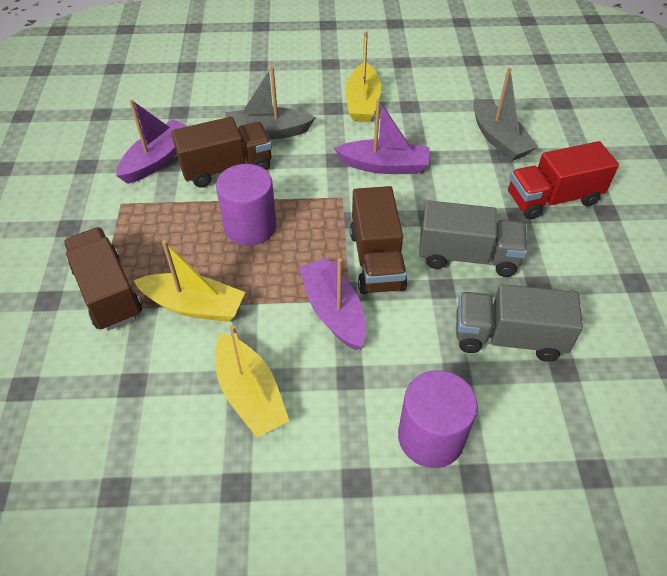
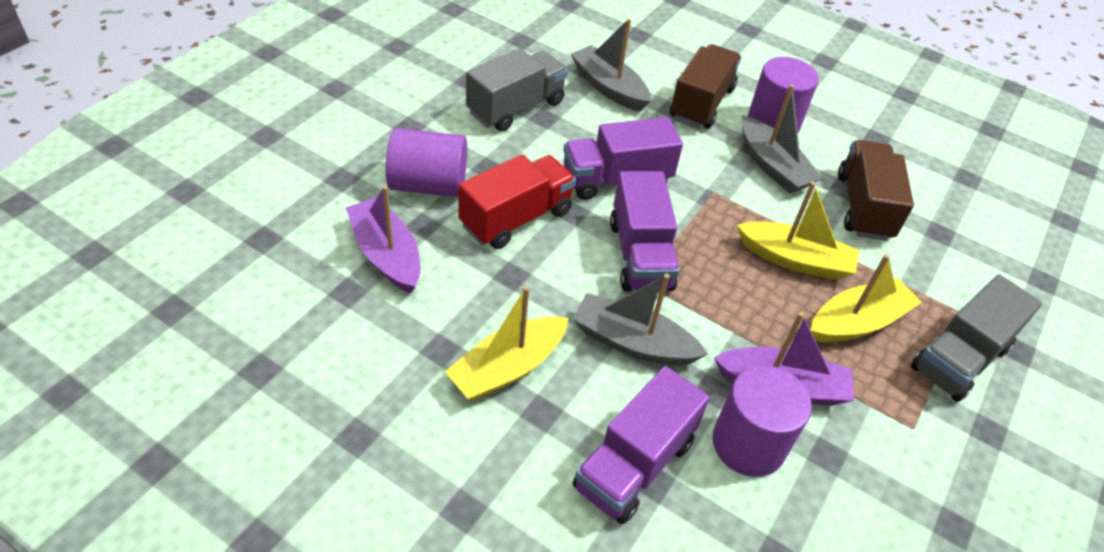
brown truck: [63,227,142,331] [171,117,272,188] [350,186,408,294] = 3 -> [670,44,742,129] [838,140,914,241] = 2
grey boat: [225,66,316,139] [473,68,538,161] = 2 -> [571,18,651,112] [573,274,708,365] [742,85,823,193] = 3
purple boat: [116,99,188,184] [299,258,366,350] [334,99,429,174] = 3 -> [346,186,421,293] [714,312,854,406] = 2
purple cylinder: [216,164,277,246] [398,370,478,468] = 2 -> [386,128,467,197] [713,365,812,477] [748,57,819,133] = 3
purple truck: none = 0 -> [563,117,683,200] [573,366,710,524] [610,171,680,292] = 3

